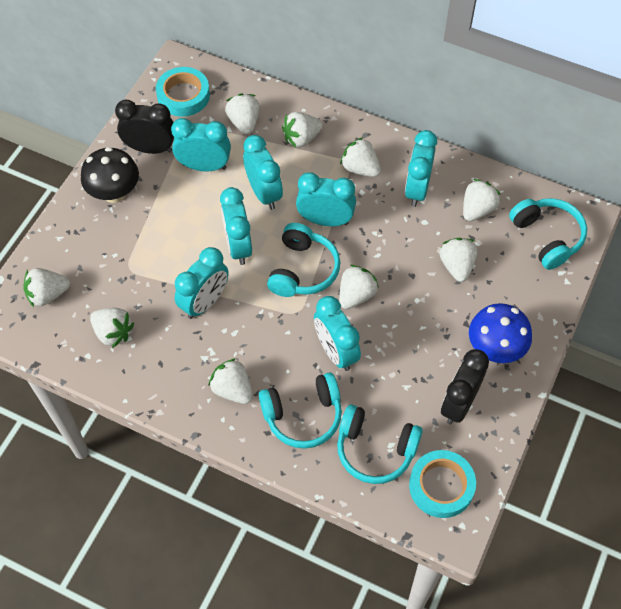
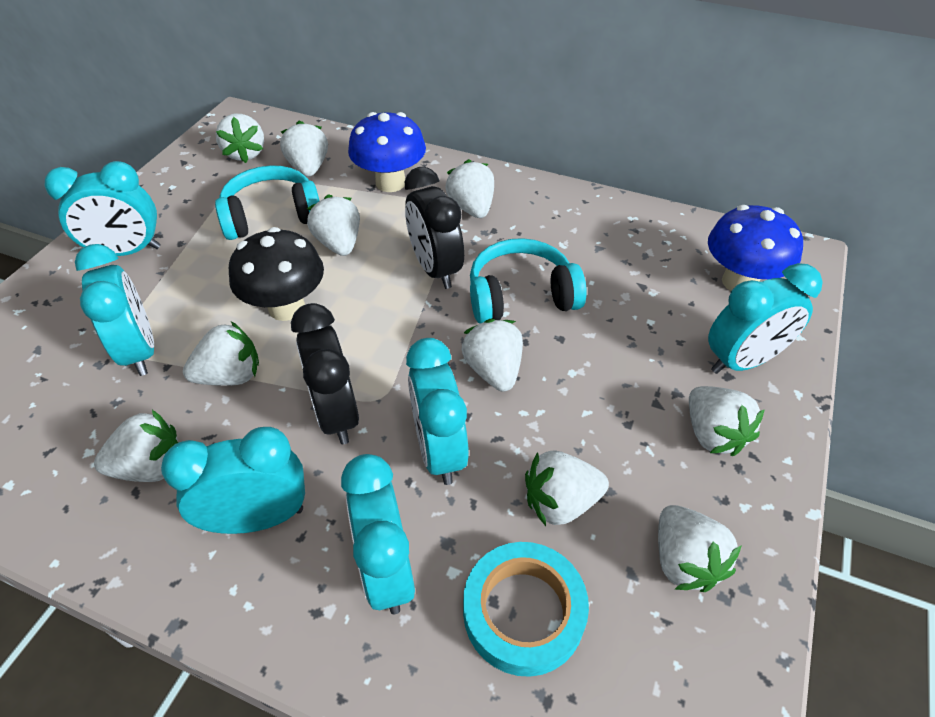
blue mushroom: [469,303,532,363] = 1 -> [348,112,426,192] [708,205,803,291] = 2
turquoise clock: [171,118,231,172] [175,247,229,319] [220,187,252,265] [243,135,283,210] [296,172,356,226] [314,296,361,371] [405,130,437,207] = 7 -> [45,161,160,256] [75,244,154,376] [161,427,305,534] [341,454,415,614] [406,338,469,485] [708,263,823,374] = 6
turquoise headphones: [259,373,342,449] [267,223,340,297] [337,404,423,484] [509,198,587,270] = 4 -> [215,165,320,240] [470,238,587,324] = 2
turquoise tape: [156,67,210,117] [409,450,476,518] = 2 -> [463,542,589,677] = 1
white strawberry: [23,268,70,307] [90,308,134,348] [208,358,253,404] [225,93,260,134] [282,112,323,148] [339,265,379,309] [340,137,381,177] [440,238,477,282] [463,179,501,221] = 9 -> [94,410,178,482] [183,321,259,386] [216,114,264,163] [280,121,328,177] [307,194,360,256] [446,159,494,218] [462,319,523,392] [525,450,609,526] [658,505,742,592] [689,386,765,456] = 10

